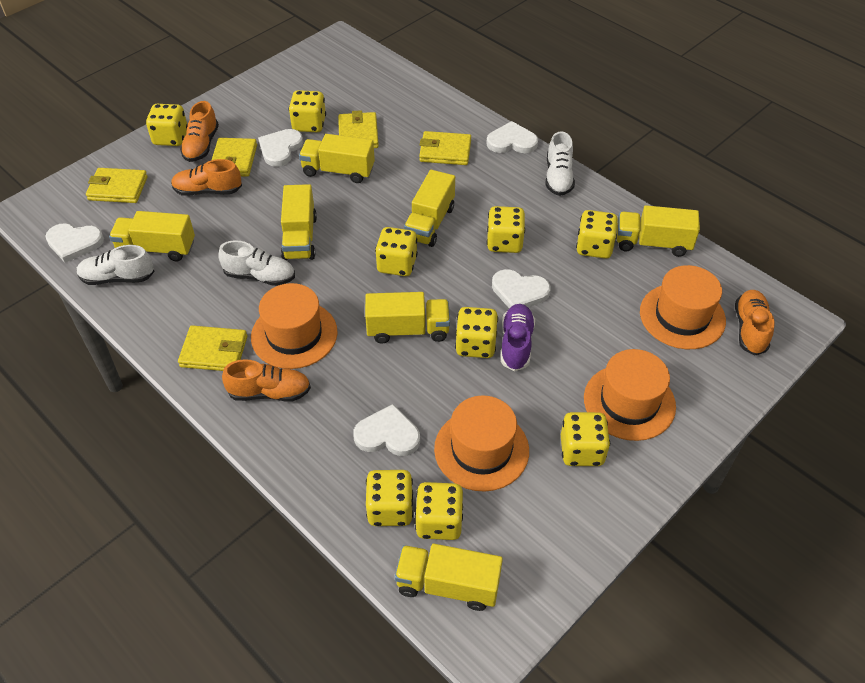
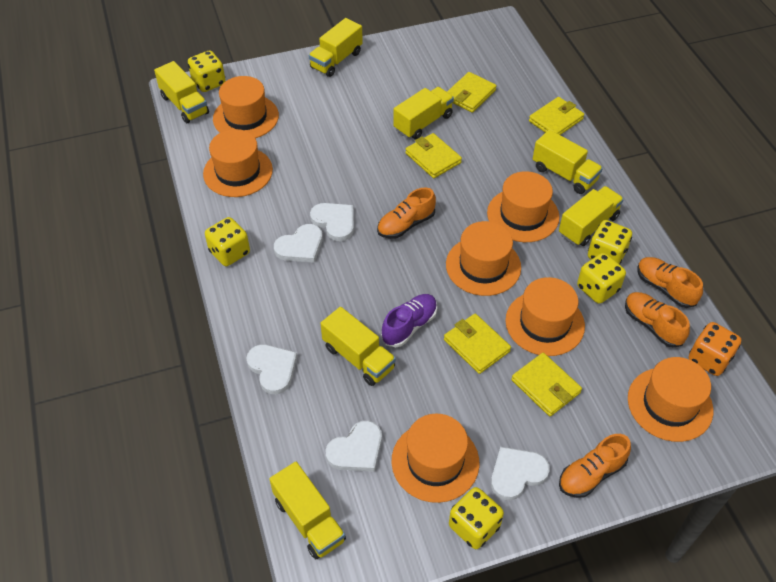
orange dice: none = 0 -> [689,322,741,376] = 1
orange hat: [251,283,338,369] [434,396,529,492] [584,349,676,441] [640,265,726,349] = 4 -> [203,129,273,197] [213,76,279,138] [391,414,479,503] [446,221,521,296] [487,171,560,242] [505,277,585,356] [628,357,713,442] = 7
white shoe: [76,245,155,285] [218,240,295,286] [546,131,575,196] = 3 -> none = 0
yellow dice: [146,104,188,146] [289,90,326,132] [366,470,413,526] [375,227,418,276] [415,482,463,540] [455,307,498,358] [487,206,525,253] [561,412,610,466] [576,210,618,259] = 9 -> [188,51,226,92] [205,217,250,266] [449,487,504,549] [577,253,626,304] [588,220,632,265] = 5

